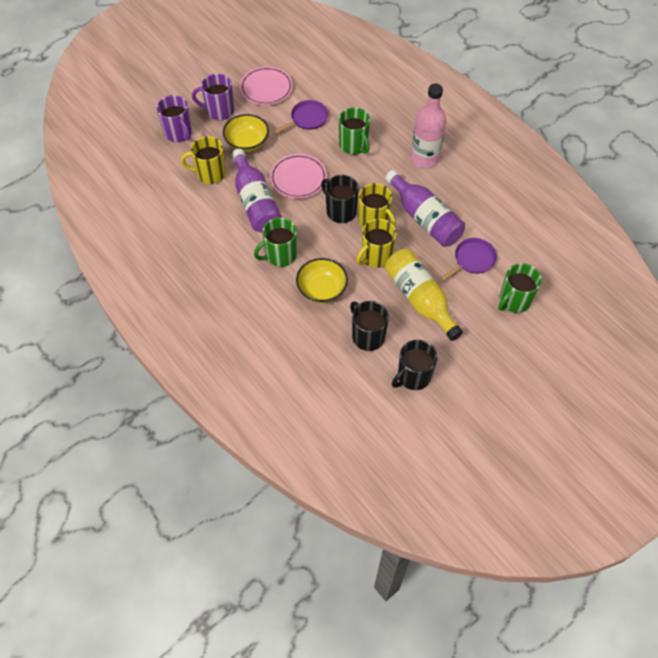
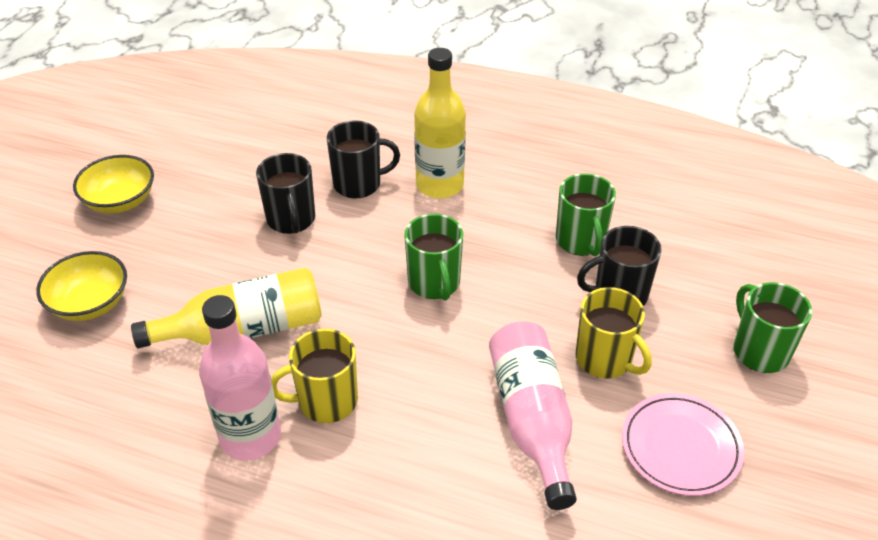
pink bottle: [411,84,446,168] = 1 -> [199,295,281,460] [489,321,577,510] = 2
pink plate: [240,66,293,105] [270,154,327,199] = 2 -> [622,393,744,496] = 1
purple bottle: [232,149,282,232] [385,170,465,247] = 2 -> none = 0
purple mug: [157,95,192,142] [192,74,234,120] = 2 -> none = 0
purple pan: [274,100,328,133] [441,238,497,281] = 2 -> none = 0
yellow bottle: [385,249,463,341] = 1 -> [131,268,322,348] [414,48,466,199] = 2
yellow mug: [181,136,226,184] [356,219,397,268] [359,183,396,228] = 3 -> [271,329,358,423] [576,287,652,378] = 2

